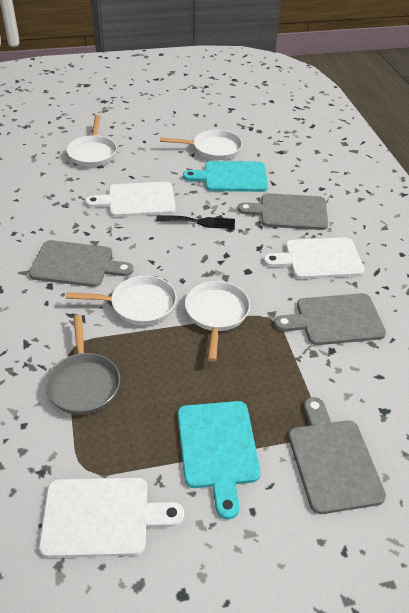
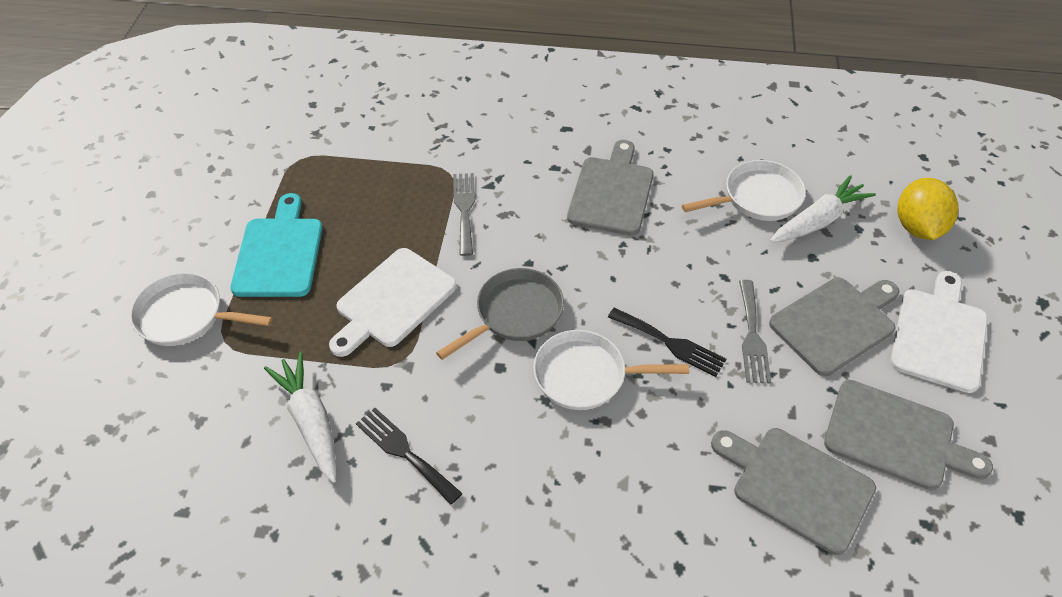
black fork: [156,215,235,229] = 1 -> [356,408,463,505] [608,308,726,377] = 2
grey fork: none = 0 -> [453,173,475,256] [739,280,771,383] = 2
turquoise cutting board: [178,401,260,519] [183,161,268,192] = 2 -> [230,193,322,297] = 1
white carrot: none = 0 -> [264,352,336,483] [770,175,876,243] = 2
white cutting board: [39,478,184,558] [85,182,176,217] [264,237,364,279] = 3 -> [329,248,457,357] [890,271,988,393] = 2
white pan: [66,115,117,167] [66,276,177,325] [160,130,242,160] [185,281,250,362] = 4 -> [130,273,273,346] [533,330,689,410] [682,160,806,221] = 3
yellow lemon: none = 0 -> [898,178,959,240] = 1

